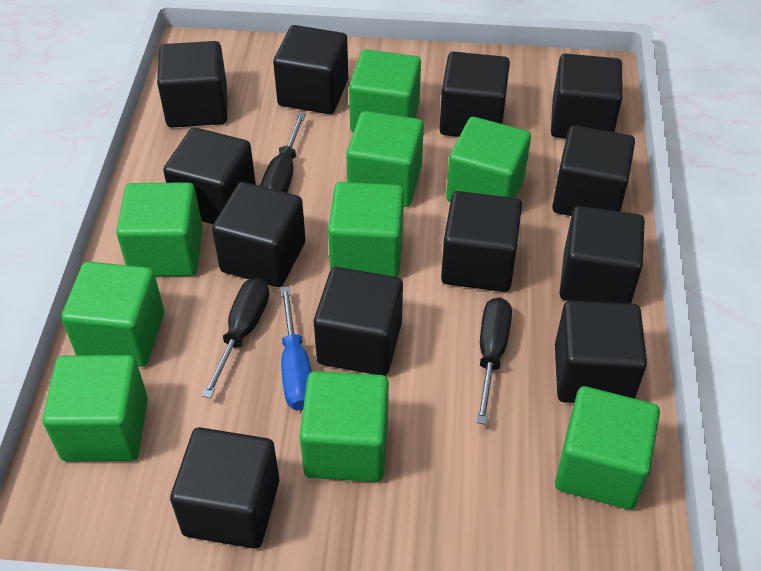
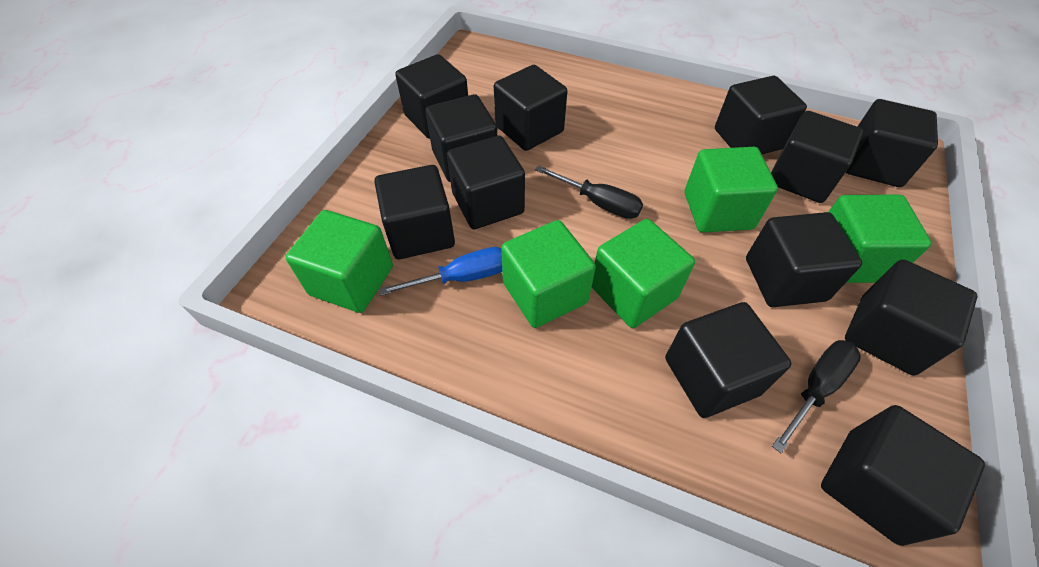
black screwdriver: [202,278,269,398] [260,113,306,193] [476,297,512,425] = 3 -> [535,165,643,219] [772,340,861,453] = 2
green cube: [42,355,148,461] [61,262,164,367] [116,182,203,276] [300,371,389,482] [328,182,404,277] [346,111,424,207] [349,49,421,132] [446,117,531,202] [555,386,660,510] = 9 -> [286,210,393,313] [501,220,596,328] [592,219,695,328] [685,147,778,233] [828,195,932,283] = 5

